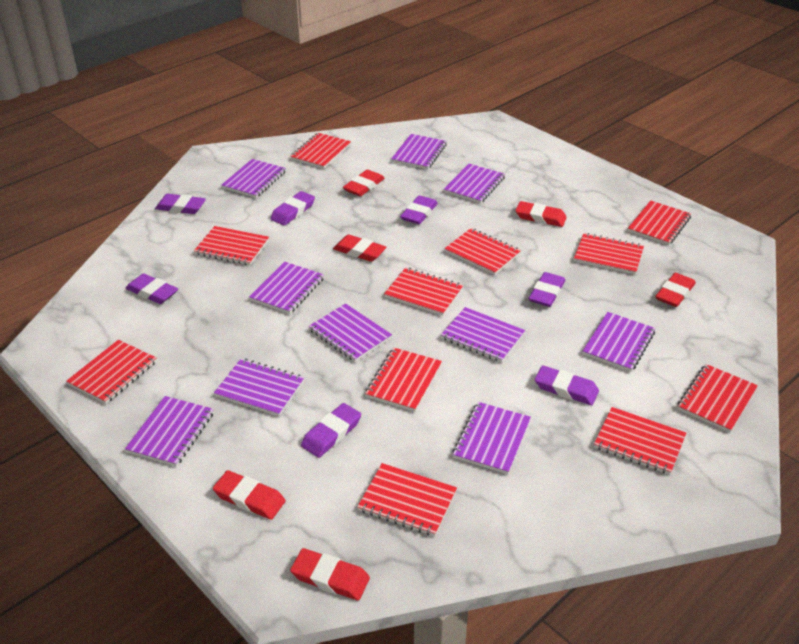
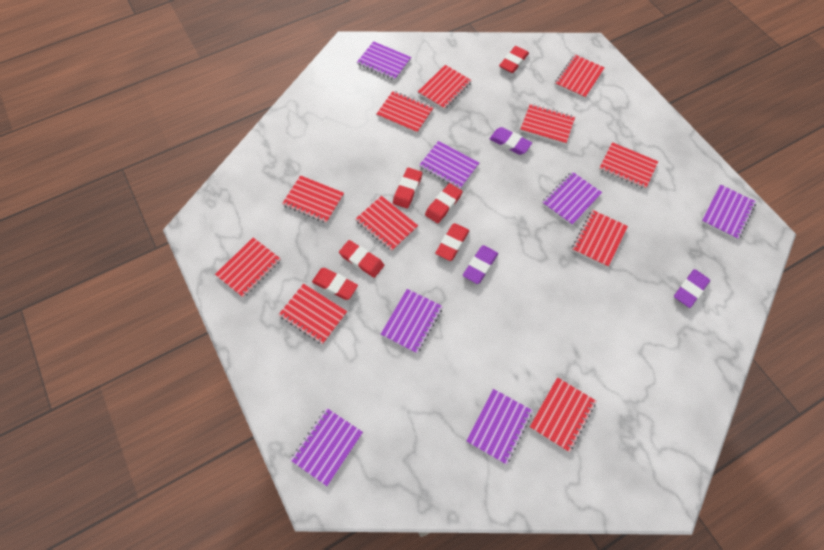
purple eraser: [125,273,178,304] [155,194,206,214] [271,191,315,225] [301,403,361,458] [400,195,438,224] [529,272,565,307] [535,365,599,405] = 7 -> [463,245,498,284] [490,127,532,155] [674,269,710,308] = 3
purple notebook: [125,396,214,467] [214,359,304,416] [221,159,286,198] [249,262,324,314] [309,303,392,362] [391,134,447,169] [441,307,525,363] [444,164,505,203] [453,402,531,474] [583,312,655,372] = 10 -> [290,408,363,486] [357,41,411,81] [380,289,443,354] [419,141,479,189] [466,389,533,465] [542,172,602,226] [701,184,756,240] = 7

